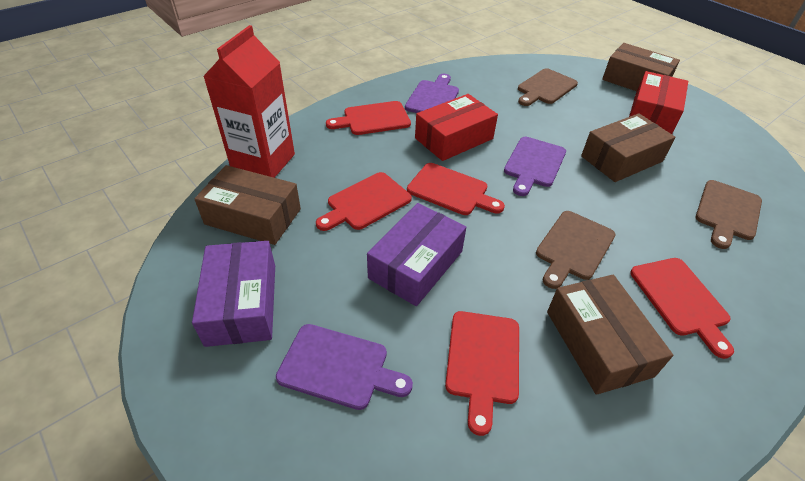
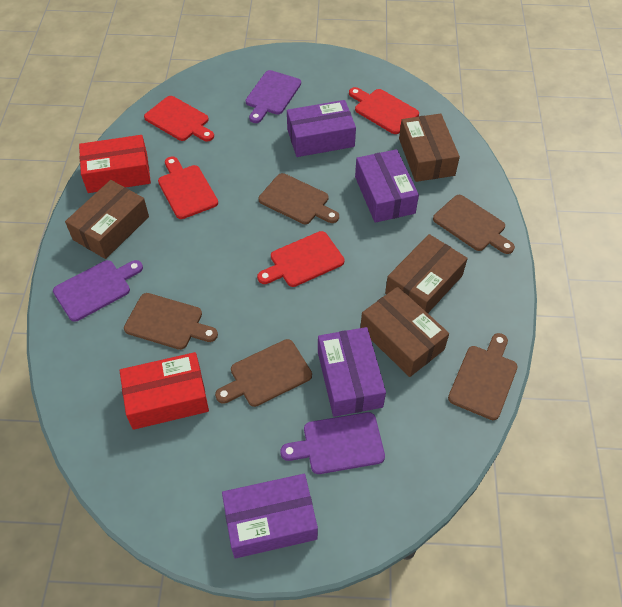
brown cutting board: [518,68,578,106] [536,211,616,289] [696,180,762,249] = 3 -> [124,293,218,350] [215,339,312,407] [259,173,339,224] [433,195,515,254] [448,333,518,420] = 5
purple box: [192,241,275,347] [367,203,466,306] = 2 -> [222,474,318,559] [287,100,356,157] [318,327,386,417] [355,149,419,223] = 4
red carton: [203,25,295,178] = 1 -> none = 0
red cutting board: [316,172,412,231] [326,101,411,135] [407,163,505,215] [445,311,519,436] [630,258,734,359] = 5 -> [144,96,214,142] [158,157,218,219] [257,231,344,287] [349,87,419,134] = 4

